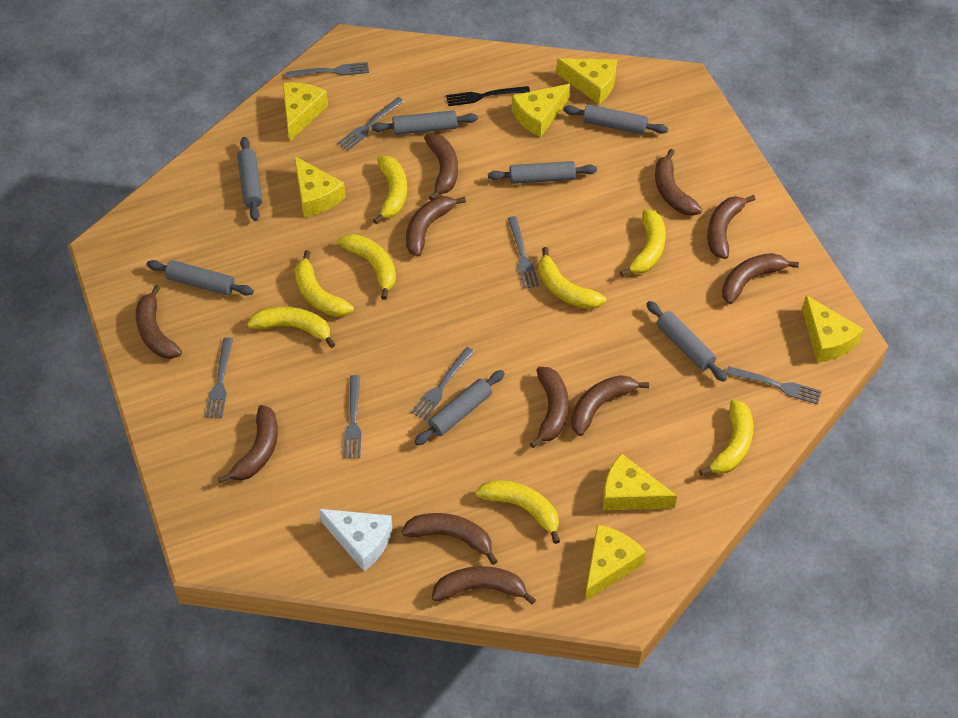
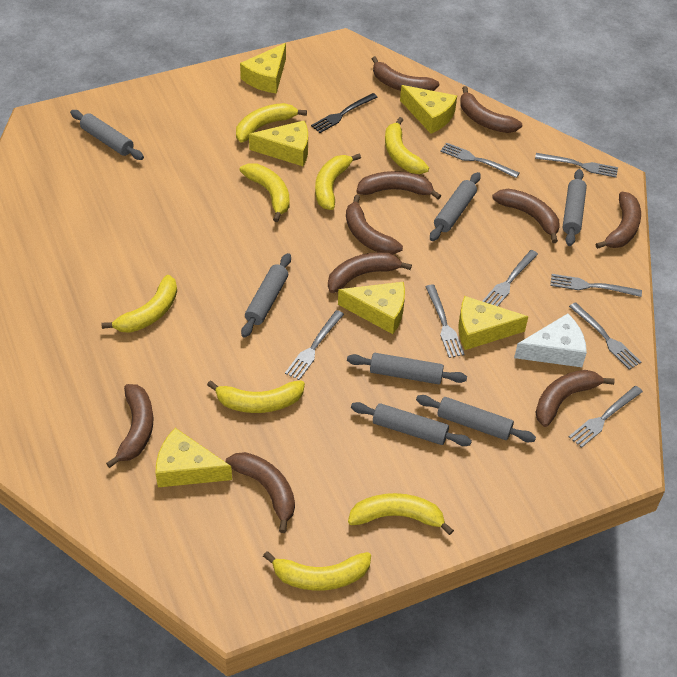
brown banana: [136,285,182,359] [218,405,278,483] [401,513,498,565] [406,196,466,257] [424,134,458,200] [432,566,536,605] [530,367,569,448] [571,375,649,436] [655,149,702,216] [707,195,756,259] [722,253,799,304] = 11 -> [106,384,153,468] [226,452,295,533] [328,252,412,293] [346,195,403,255] [356,171,441,199] [372,56,439,91] [460,86,522,133] [492,189,560,243] [535,370,615,427] [596,192,641,249] = 10
grey fork: [205,337,233,418] [286,62,369,78] [338,97,404,151] [343,375,361,458] [411,347,475,420] [508,216,539,289] [726,366,822,404] = 7 -> [285,310,344,380] [425,284,465,358] [440,142,519,178] [482,250,538,306] [535,153,618,178] [550,274,642,297] [569,302,641,370] [569,386,643,448] = 8
yellow cheese: [282,83,328,141] [294,156,346,217] [512,84,570,137] [556,58,617,104] [585,525,646,601] [603,453,677,510] [802,295,863,363] = 7 -> [155,428,232,487] [240,43,286,94] [249,121,308,166] [338,282,405,334] [400,85,457,134] [458,296,528,350] = 6

